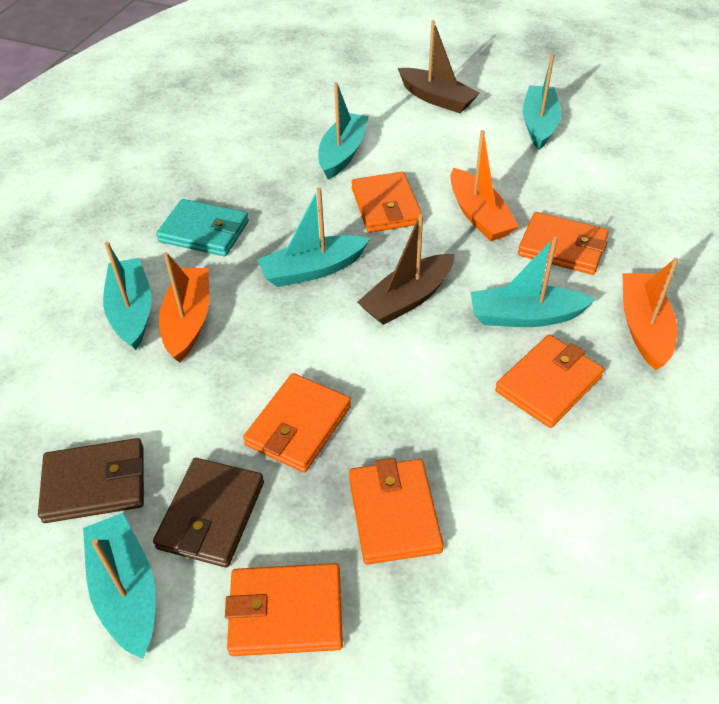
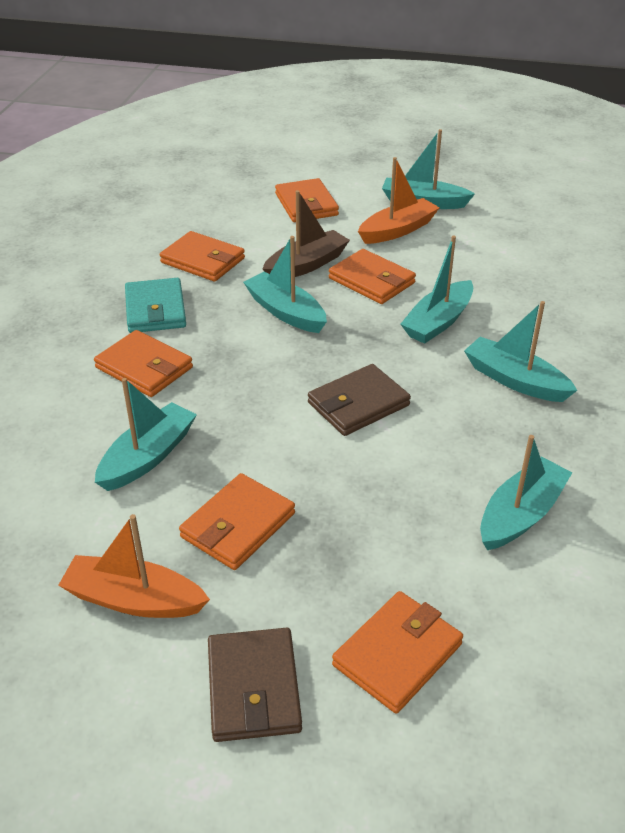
brown boat: [357,214,455,325] [398,20,480,113] = 2 -> [263,190,350,277] = 1
orange boat: [159,252,209,362] [450,130,519,241] [622,258,679,370] = 3 -> [58,514,210,618] [358,157,440,244] = 2

